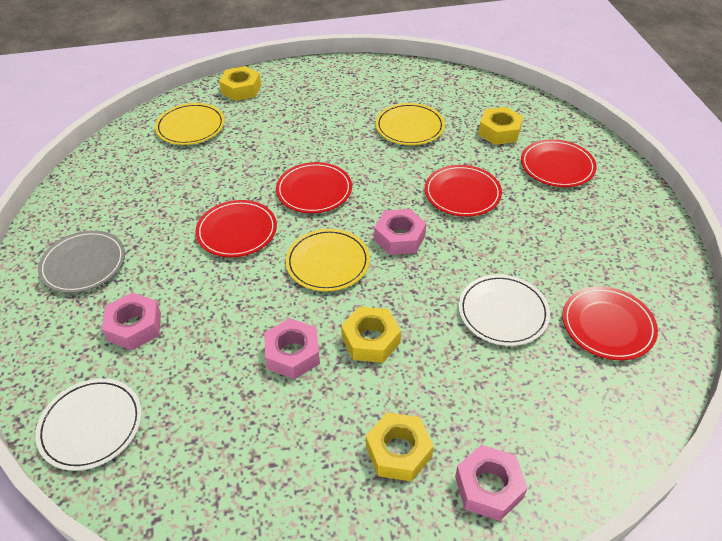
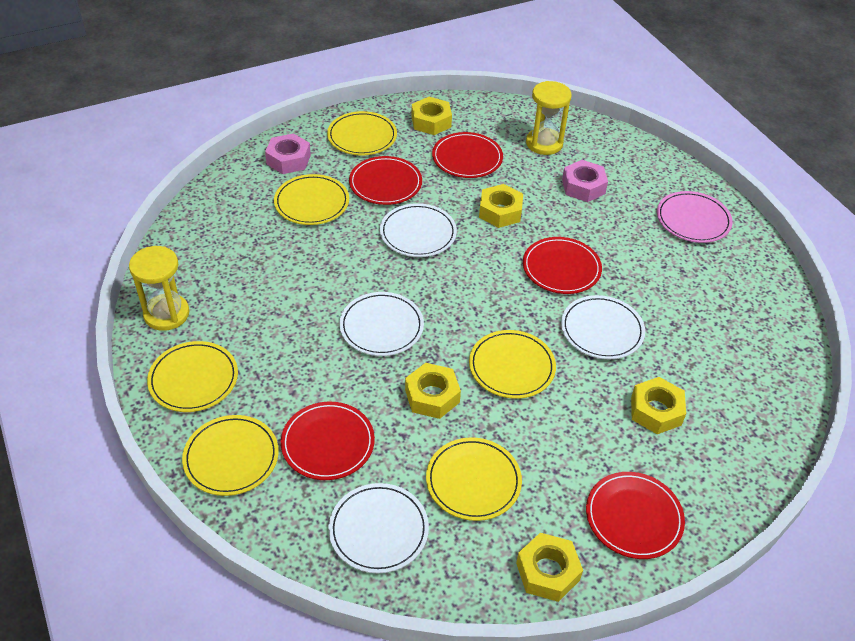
grey plate: [38,230,125,293] = 1 -> none = 0
pink nut: [102,292,161,350] [264,318,320,379] [374,209,426,255] [455,445,528,521] = 4 -> [265,133,311,174] [562,160,608,202] = 2
pink plate: none = 0 -> [657,191,733,243] = 1
white plate: [35,378,142,471] [459,274,550,346] = 2 -> [329,483,429,573] [339,292,424,356] [380,203,457,257] [561,295,645,359] = 4
yellow hourglass: none = 0 -> [129,246,189,331] [526,81,572,155] = 2
yellow nut: [219,66,261,101] [341,307,401,363] [366,412,434,482] [478,107,523,145] = 4 -> [405,363,461,419] [411,97,452,135] [479,184,523,228] [516,533,583,602] [631,377,686,434] = 5
yellow plate: [155,103,225,145] [286,229,370,291] [376,103,445,145] = 3 -> [147,341,238,412] [182,415,279,496] [274,174,349,225] [327,111,397,155] [426,437,522,521] [469,330,556,399] = 6

